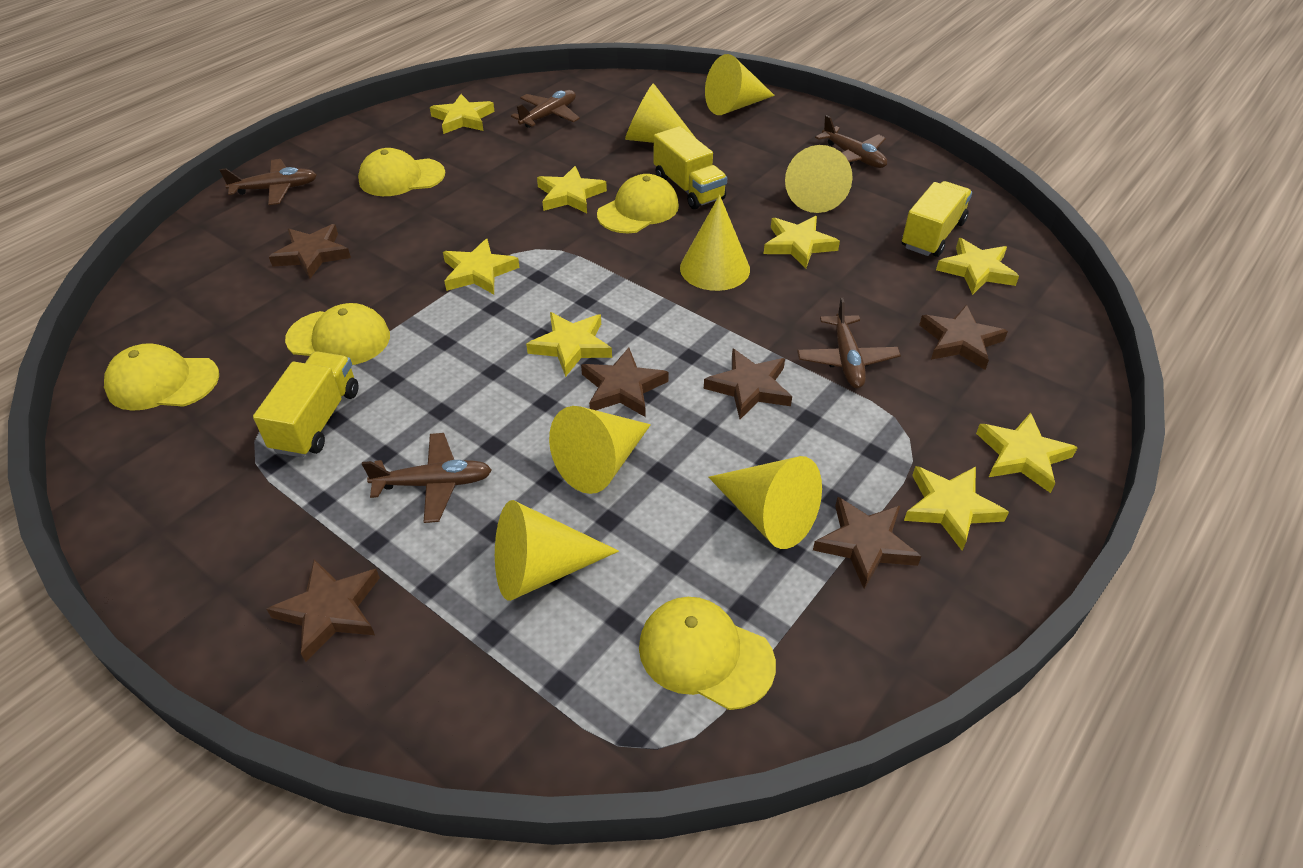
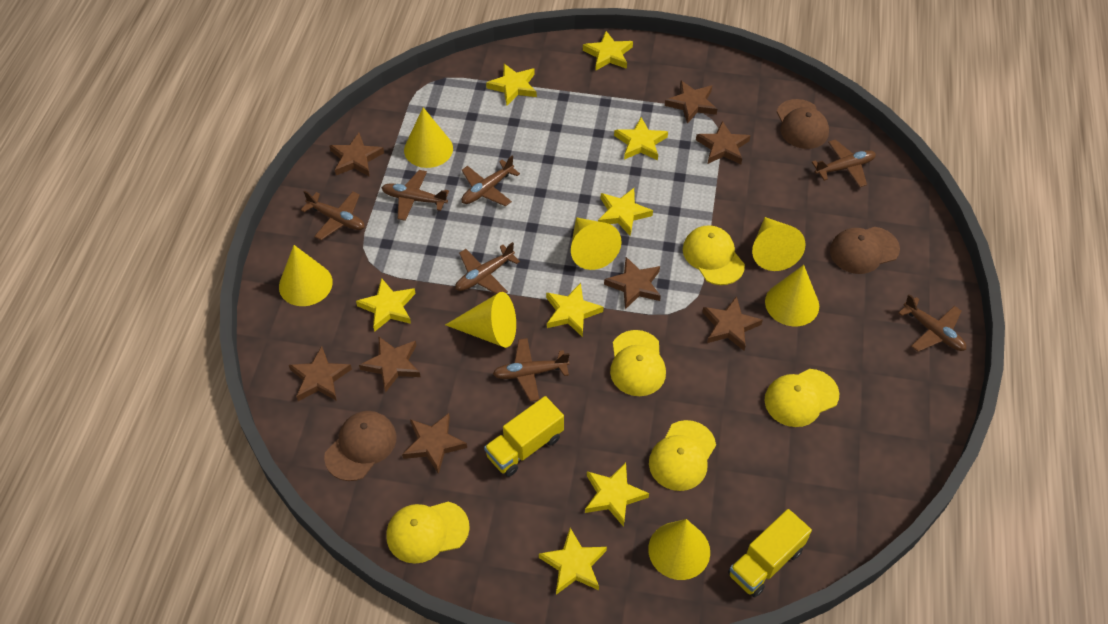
brown cap: none = 0 -> [324,411,396,481] [777,99,829,149] [830,227,900,274] = 3
brown plane: [220,159,317,205] [362,433,492,523] [511,90,580,128] [797,298,901,388] [815,115,887,168] = 5 -> [301,190,365,240] [381,170,449,221] [455,242,520,294] [462,156,520,206] [493,338,569,401] [812,139,876,187] [898,294,966,352] = 7
brown star: [267,559,380,662] [269,224,351,279] [581,348,669,417] [704,349,792,419] [813,497,921,589] [919,305,1008,370] = 6 -> [289,346,352,401] [329,133,384,177] [359,337,421,393] [402,413,467,474] [604,257,661,309] [665,81,717,124] [696,121,751,164] [702,296,763,351] = 8
yellow truck: [253,351,359,458] [654,126,727,209] [902,181,972,257] = 3 -> [484,396,564,477] [728,509,812,597] = 2

